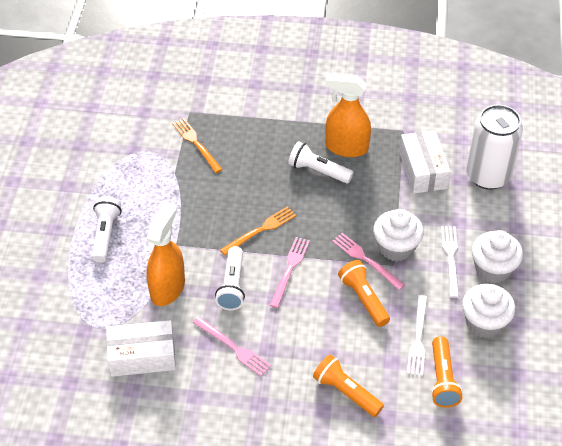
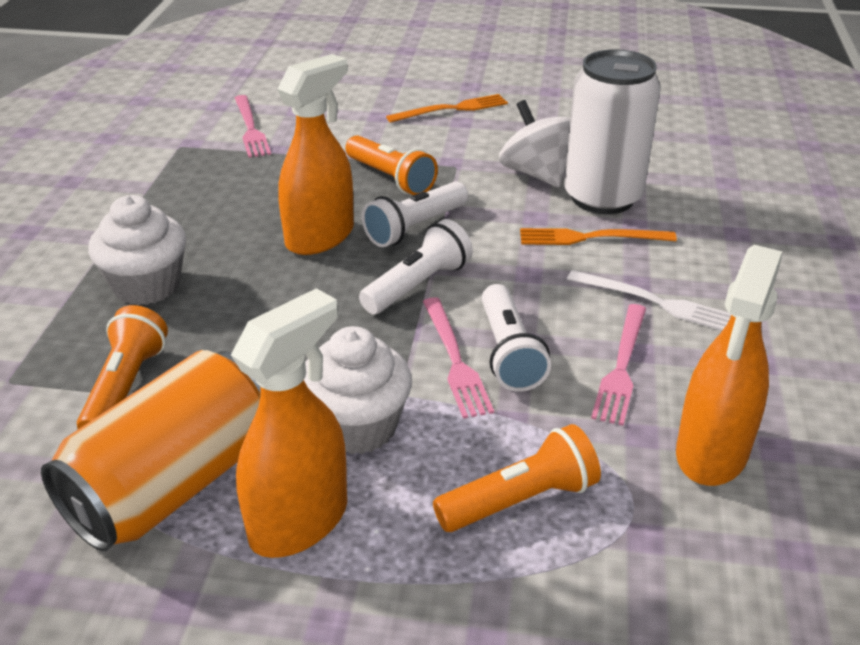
orange can: none = 0 -> [41,350,261,551] = 1
orange spray bottle: [146,202,185,306] [325,73,371,157] = 2 -> [231,288,347,558] [278,54,354,255] [676,245,782,486] = 3
white box: [106,320,176,377] [399,130,451,194] = 2 -> none = 0
white cupcake: [373,209,424,261] [462,284,515,338] [472,230,523,283] = 3 -> [88,195,186,305] [304,326,412,454] = 2
white fork: [407,295,427,376] [441,226,459,298] = 2 -> [567,270,731,331] = 1
white spinning top: none = 0 -> [499,100,570,187] = 1

